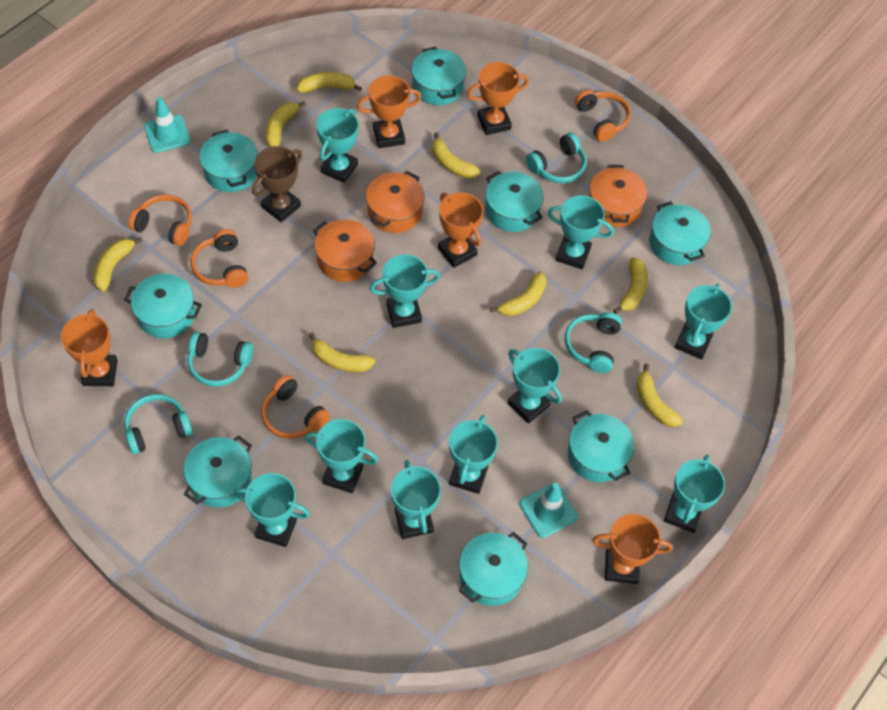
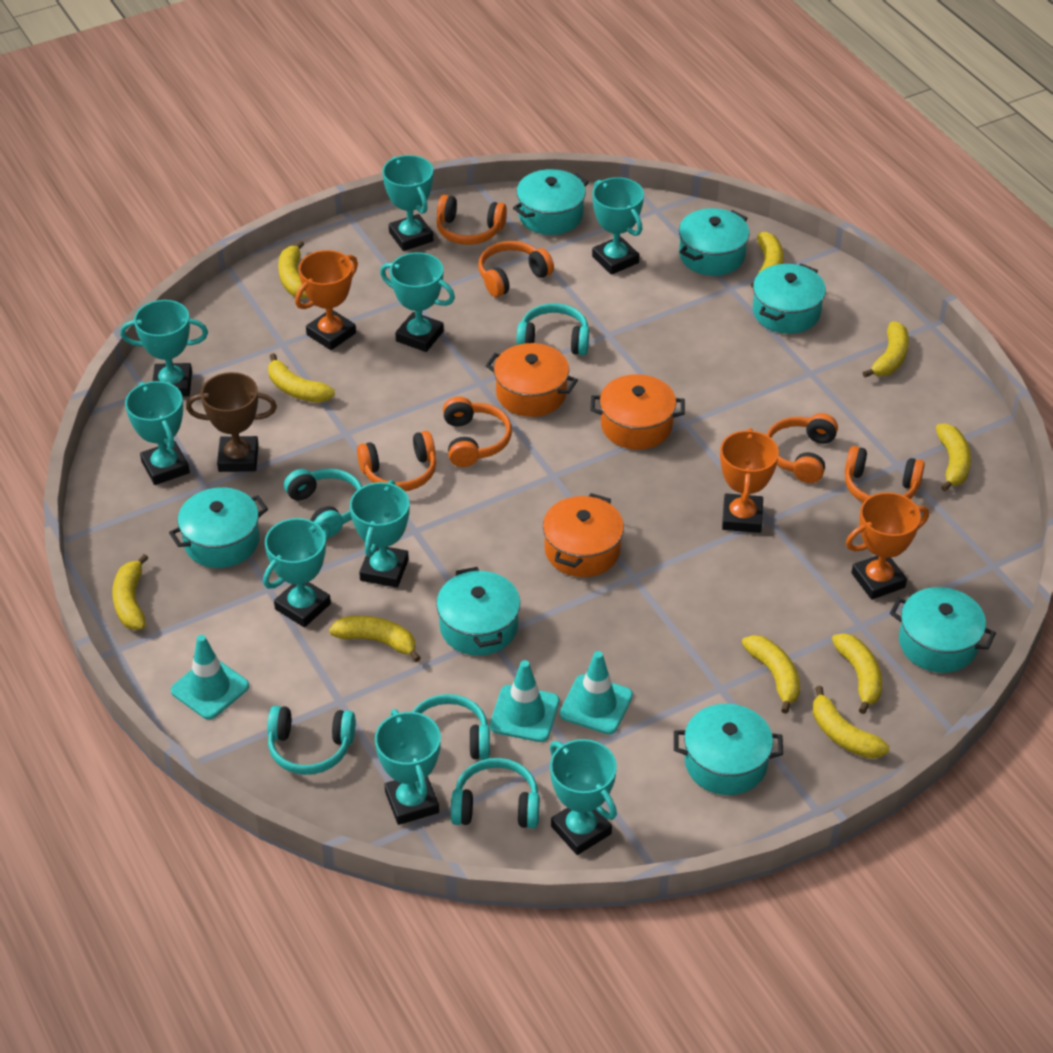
orange headphones: [128,194,192,246] [191,229,248,288] [261,375,330,439] [575,90,631,142] = 4 -> [357,431,436,491] [436,195,507,245] [443,396,512,467] [478,241,554,297] [766,413,838,483] [845,446,925,502] = 6
orange trophy: [61,309,118,386] [357,75,422,148] [438,192,483,268] [467,62,529,135] [592,514,673,584] = 5 -> [295,250,358,350] [720,428,779,533] [846,492,929,600] = 3
turquoise headphones: [124,394,193,454] [188,332,253,387] [526,133,586,183] [565,312,622,373] = 4 -> [267,706,355,775] [284,469,362,538] [412,694,490,759] [451,758,540,828] [516,303,589,355] = 5
turquoise pot: [124,274,202,338] [184,435,252,507] [199,130,258,192] [412,47,466,105] [459,532,528,606] [485,171,544,232] [568,410,634,482] [649,201,711,265] = 8 -> [169,487,268,568] [436,567,520,656] [513,169,589,235] [674,704,783,795] [679,208,750,276] [753,264,826,334] [890,587,996,673] = 7
turquoise traffic cone: [144,97,190,153] [519,483,578,538] = 2 -> [171,635,249,720] [490,660,559,742] [560,651,633,734] = 3
turquoise trophy: [234,473,310,547] [305,419,379,493] [316,108,359,183] [370,254,440,328] [391,460,441,539] [449,415,498,494] [508,348,562,424] [547,195,614,269] [664,454,725,533] [675,284,732,359] = 10 -> [120,300,208,397] [125,381,190,485] [263,518,331,627] [350,480,410,588] [375,709,441,825] [380,252,455,352] [382,155,434,251] [550,739,617,855] [592,177,644,275] = 9
yellow banana: [94,237,142,292] [266,101,306,147] [297,72,362,93] [309,332,375,372] [432,132,480,179] [490,271,547,316] [613,257,648,314] [636,364,683,427] = 8 -> [112,554,148,630] [268,353,335,403] [278,240,307,298] [329,616,421,662] [742,635,800,714] [751,232,784,288] [813,686,890,759] [832,633,882,714] [863,321,909,378] [936,423,971,492] = 10

